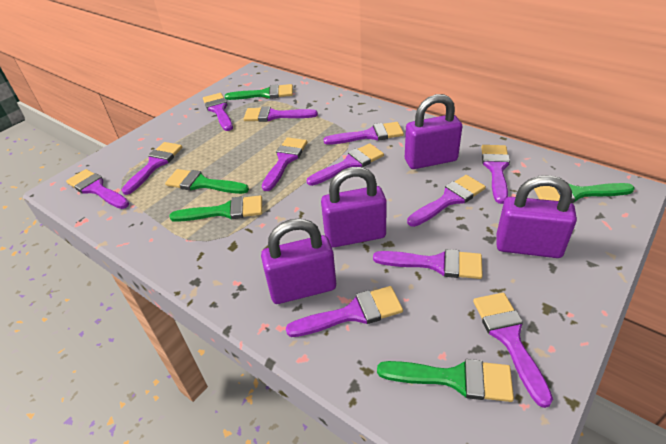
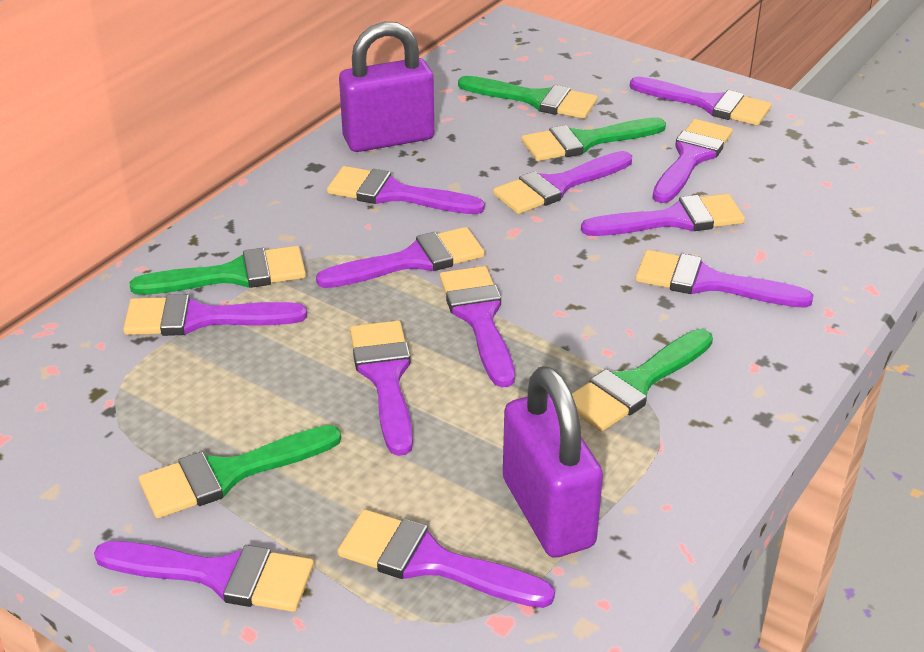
purple padlock: [261,218,336,304] [321,167,387,248] [405,94,462,169] [496,175,577,258] = 4 -> [339,22,434,152] [503,366,603,558] = 2

